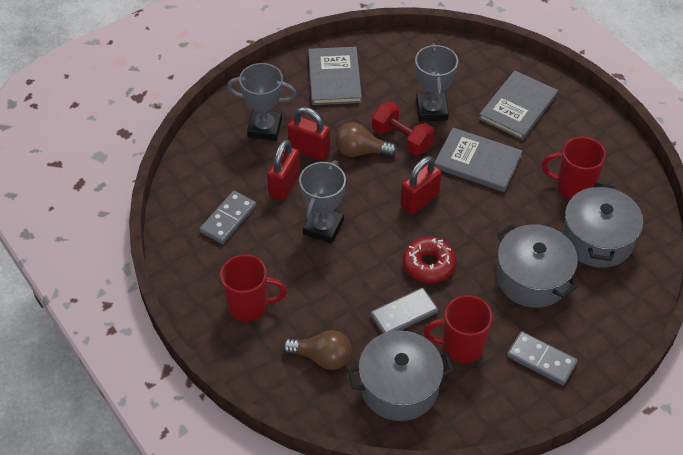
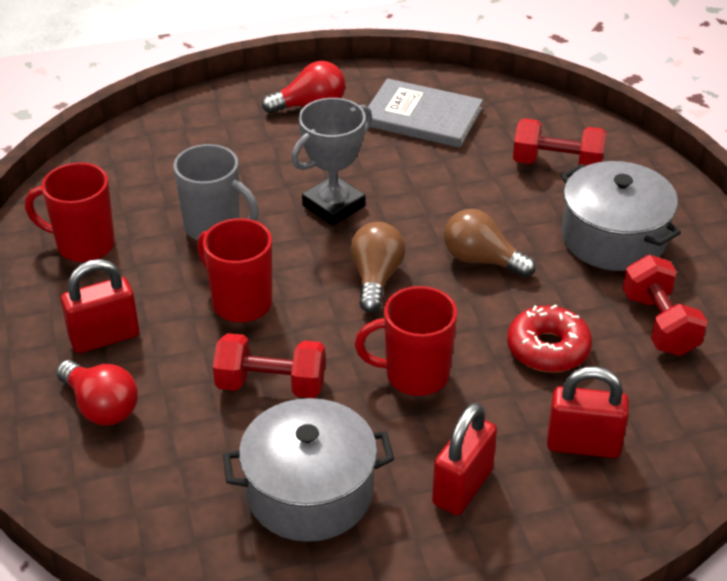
grey book: [308,47,362,105] [435,128,523,192] [479,70,558,140] = 3 -> [365,78,483,148] = 1
grey domino: [200,191,256,244] [370,288,438,334] [507,331,578,385] = 3 -> none = 0
grey mug: none = 0 -> [173,144,259,240] = 1
grey pot: [348,330,454,421] [496,224,578,308] [562,183,643,268] = 3 -> [223,398,394,542] [561,161,681,271] = 2
grey trophy: [227,63,297,141] [299,160,346,244] [415,43,458,122] = 3 -> [291,98,372,226] = 1
red dumbbell: [372,102,434,155] = 1 -> [213,333,325,398] [513,119,606,166] [623,255,708,356] = 3
red light bulb: none = 0 -> [56,360,138,425] [262,61,345,114] = 2

